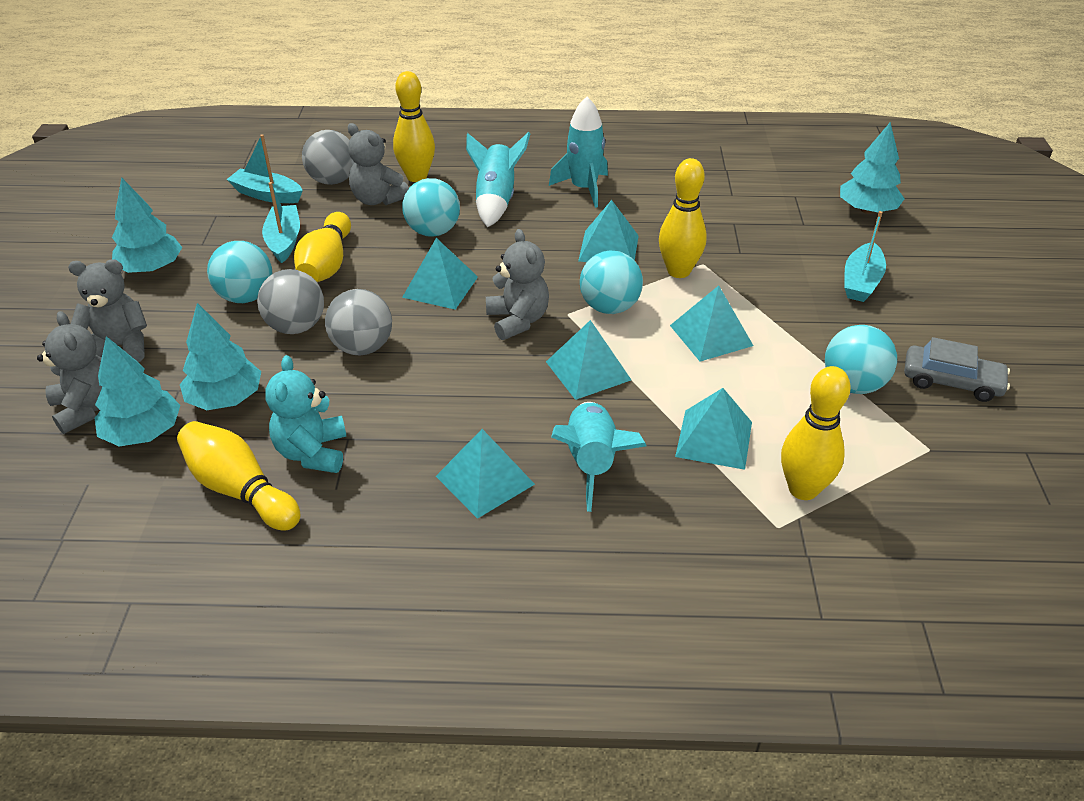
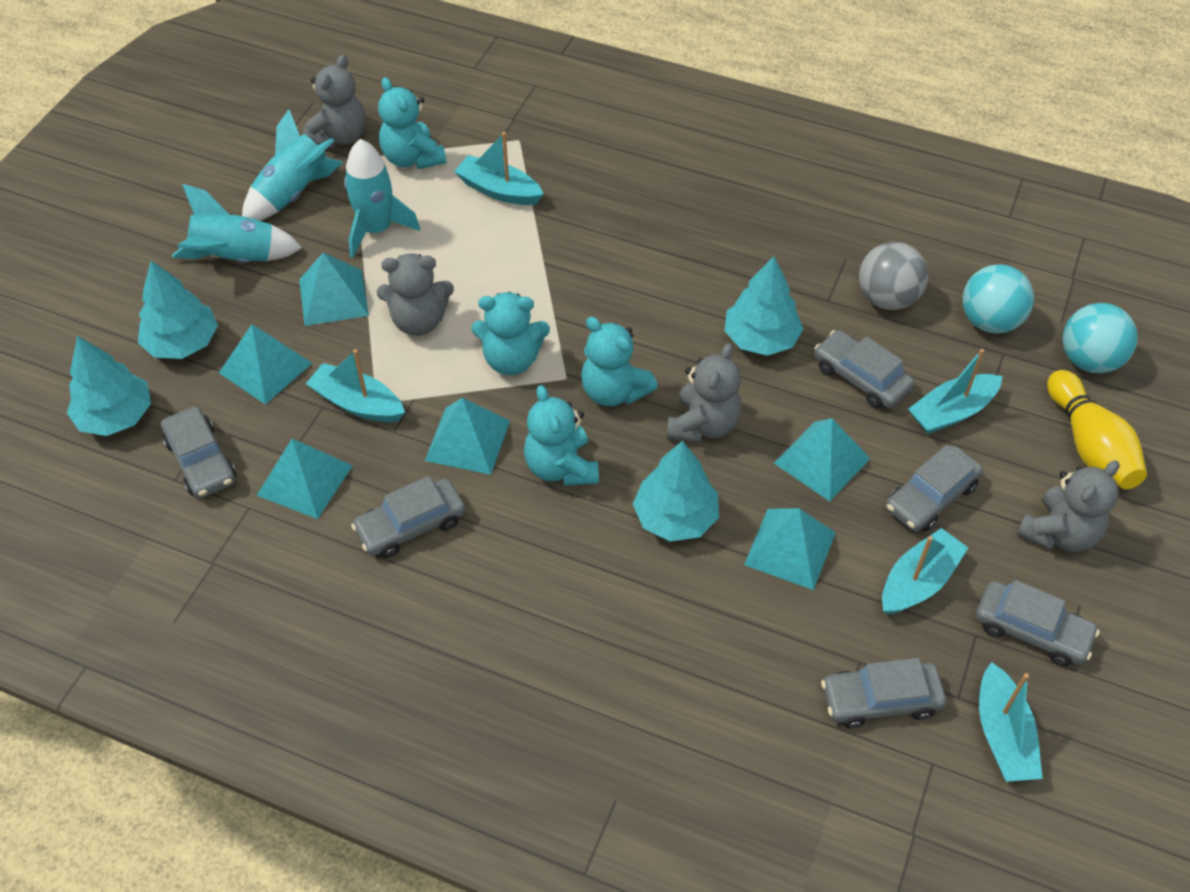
grey ball: [257,269,324,334] [302,130,352,185] [325,289,392,356] = 3 -> [859,242,928,310] = 1
grey car: [904,337,1010,402] = 1 -> [161,406,236,498] [351,476,465,558] [814,330,914,409] [821,658,946,728] [886,445,983,532] [976,580,1100,666] = 6
turquoise ball: [207,241,272,303] [402,178,460,237] [580,251,643,314] [825,325,897,394] = 4 -> [962,264,1034,333] [1063,303,1138,373] = 2
turquoise boat: [226,134,303,203] [262,182,300,263] [844,211,886,302] = 3 -> [306,349,405,422] [454,132,543,205] [882,528,968,615] [908,349,1002,434] [979,662,1043,782] = 5
turquoise teddy bear: [265,355,346,473] = 1 -> [378,77,446,169] [472,292,550,375] [524,385,599,486] [581,317,658,406] = 4
yellow bowling pin: [177,421,301,531] [294,212,351,282] [393,71,435,182] [659,158,707,278] [781,366,851,500] = 5 -> [1047,370,1147,489] = 1

